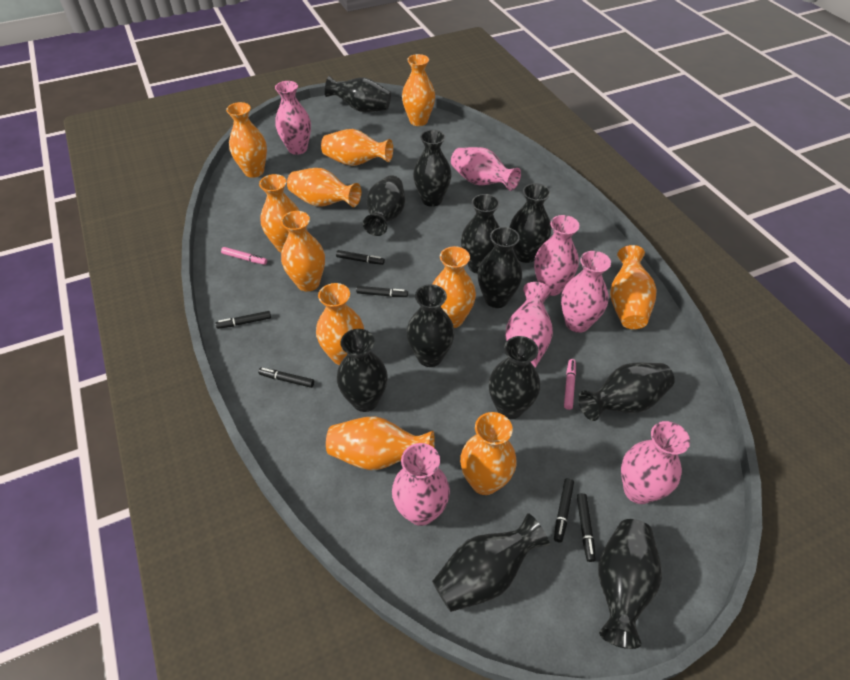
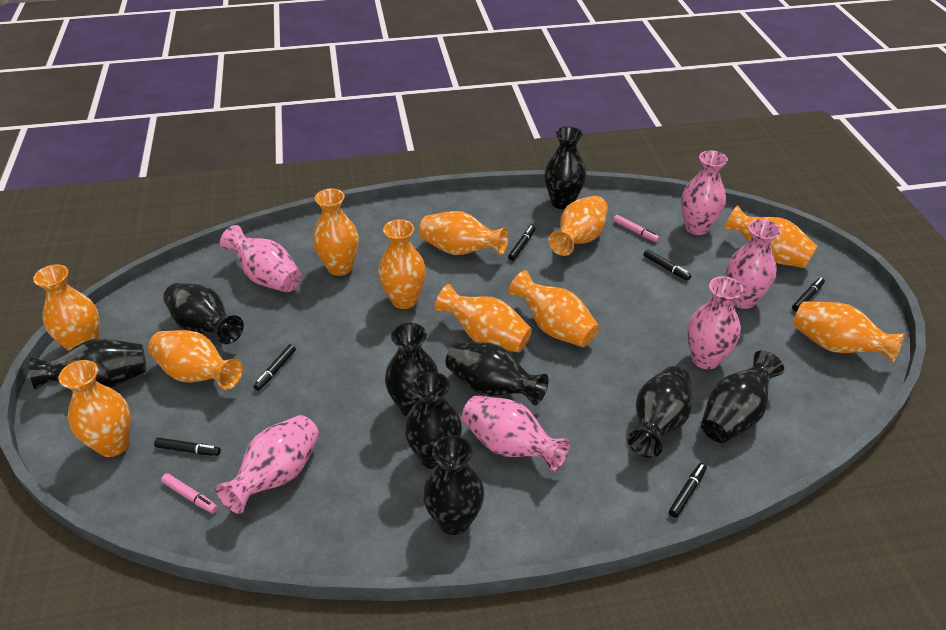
black vase: [325,76,391,112] [337,329,388,412] [363,175,405,236] [406,284,455,367] [413,130,451,207] [432,513,550,612] [461,194,500,274] [478,227,522,308] [489,336,540,419] [509,183,551,263] [578,362,675,421] [598,519,662,649] = 12 -> [29,339,146,390] [163,283,244,344] [385,323,439,417] [404,371,462,469] [423,435,484,535] [446,342,549,406] [544,127,586,209] [628,366,692,458] [701,350,784,443] = 9
pink vase: [275,81,311,155] [392,443,450,526] [451,147,521,191] [506,282,553,368] [534,215,580,296] [561,251,611,333] [621,421,690,504] = 7 -> [215,415,319,514] [220,225,302,292] [462,396,570,472] [681,150,728,235] [687,276,743,369] [726,219,781,309] = 6

